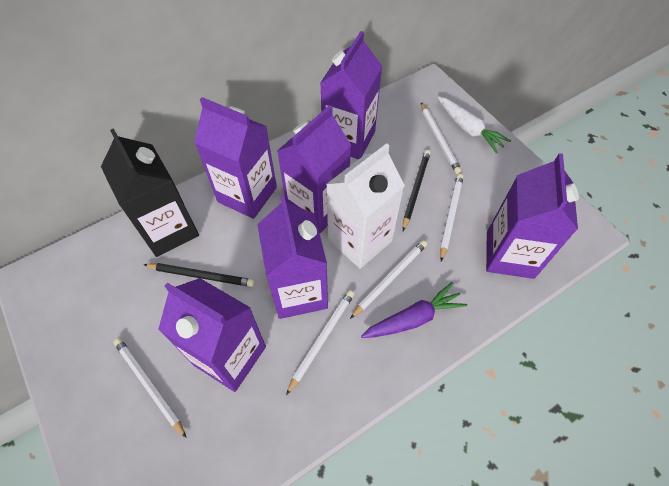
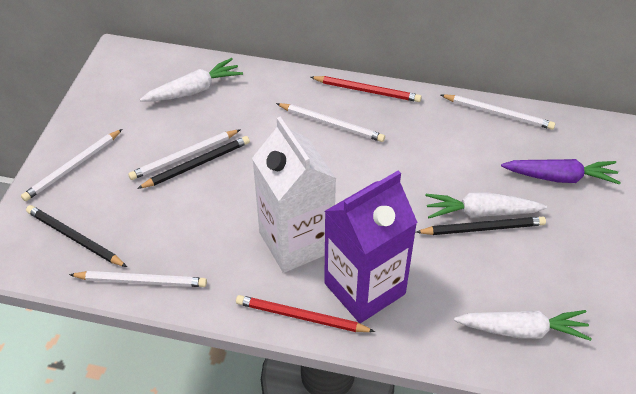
black carton: [101,128,199,257] = 1 -> none = 0
black pencil: [143,263,254,287] [403,150,431,231] = 2 -> [26,205,127,267] [137,136,250,189] [416,217,546,235] = 3
purple carton: [158,278,266,392] [194,97,277,219] [257,195,328,319] [277,105,352,233] [320,31,382,160] [486,153,579,279] = 6 -> [324,170,417,323] = 1
red pencil: none = 0 -> [236,295,375,332] [310,76,422,102] = 2
white carrot: [438,96,511,153] = 1 -> [140,58,243,102] [425,192,547,219] [454,310,592,341] = 3

